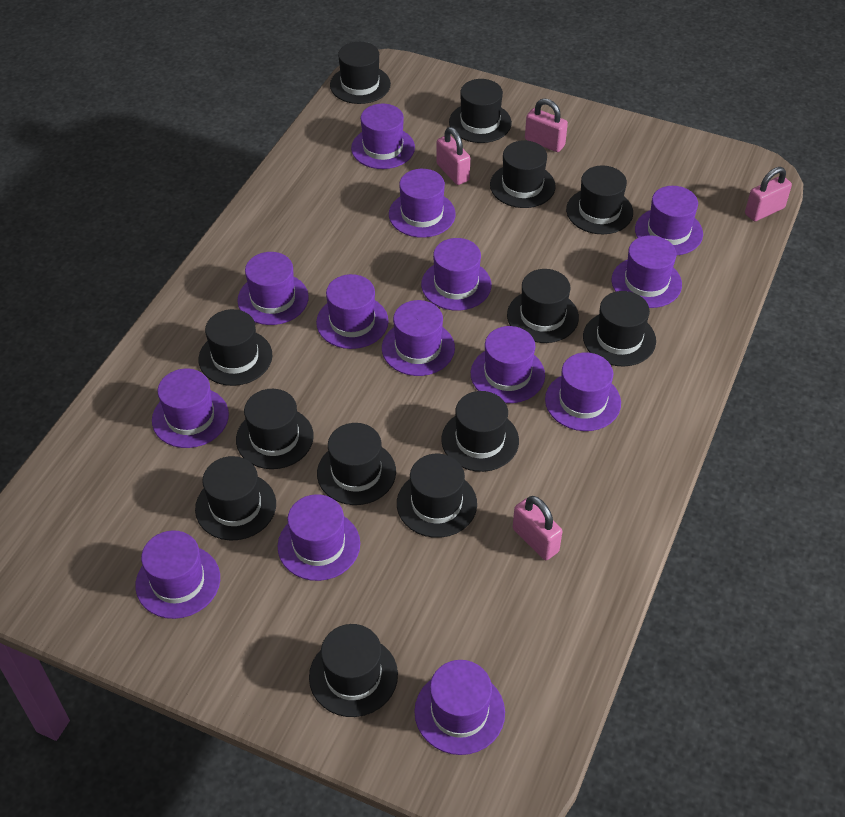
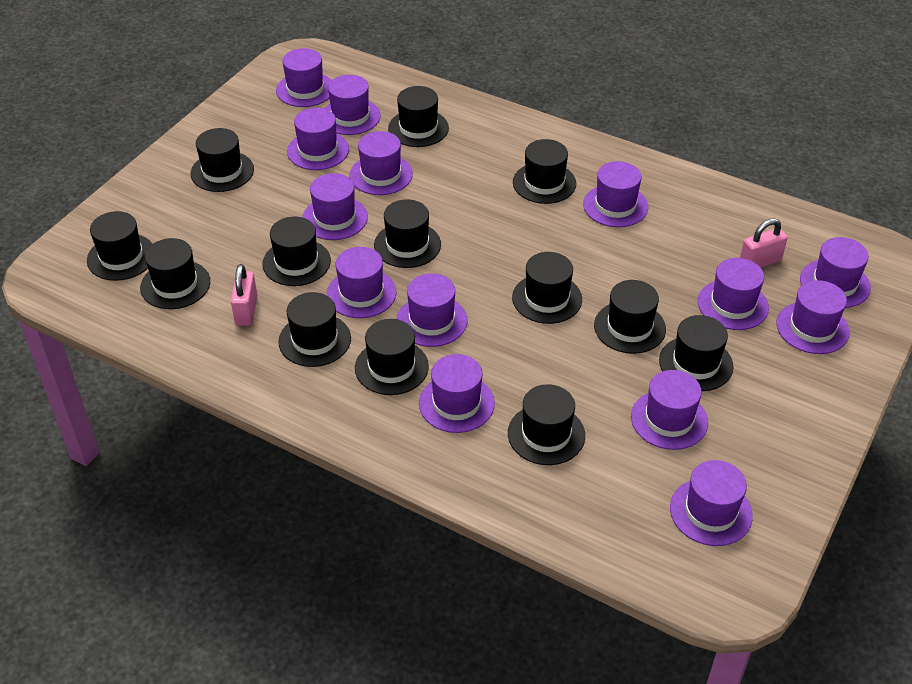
pink padlock: [436,127,470,185] [513,496,562,560] [525,98,568,152] [745,167,792,222] = 4 -> [231,264,257,326] [740,218,788,268] = 2

